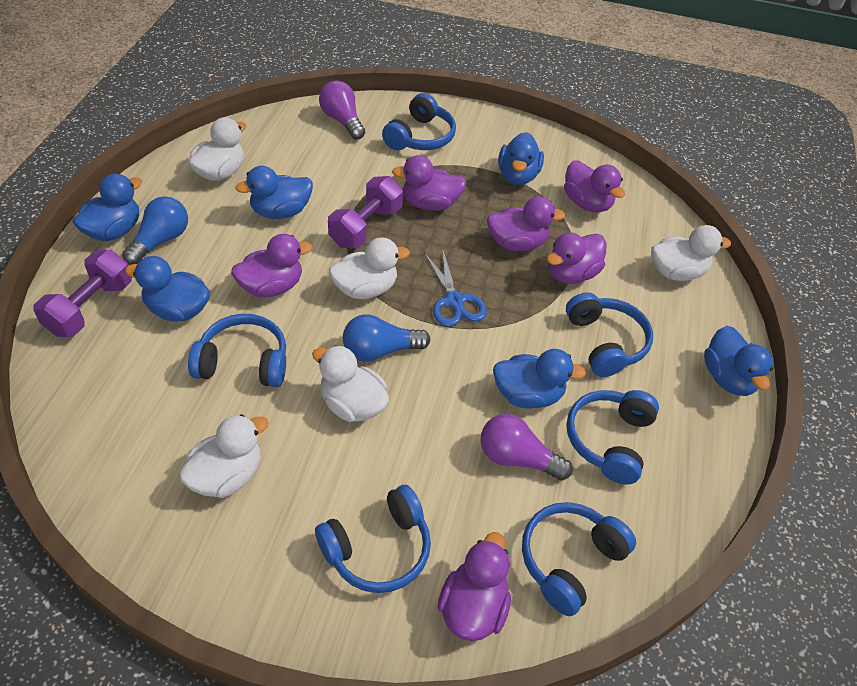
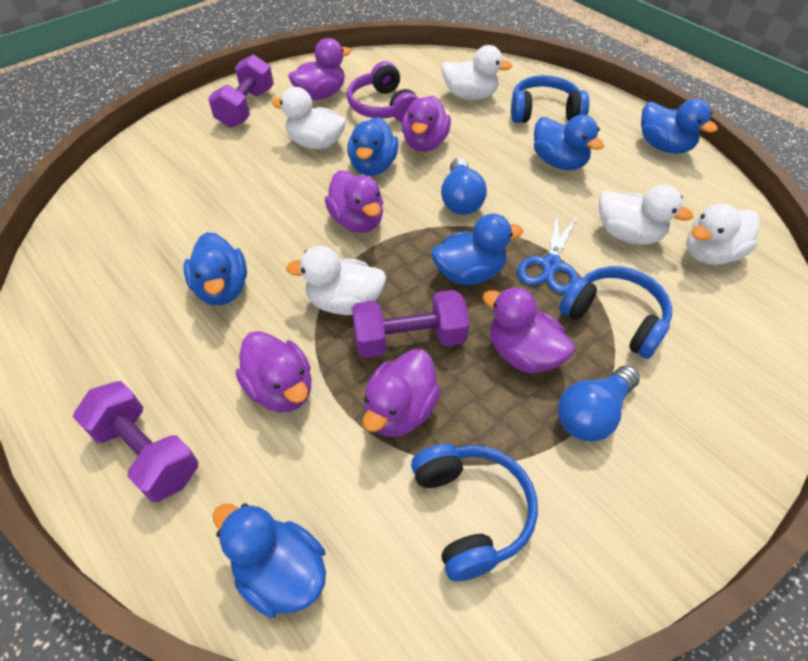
blue headphones: [188,314,286,387] [315,485,431,593] [382,93,456,150] [522,502,636,616] [566,292,653,377] [566,390,659,484] = 6 -> [411,444,538,581] [511,75,590,123] [559,266,672,359] = 3
purple dumbbell: [33,250,132,337] [328,176,403,248] = 2 -> [73,381,199,502] [208,54,274,128] [352,290,469,358] = 3
purple headphones: none = 0 -> [347,61,418,122] = 1
purple light bulb: [319,81,365,140] [480,414,573,481] = 2 -> none = 0

